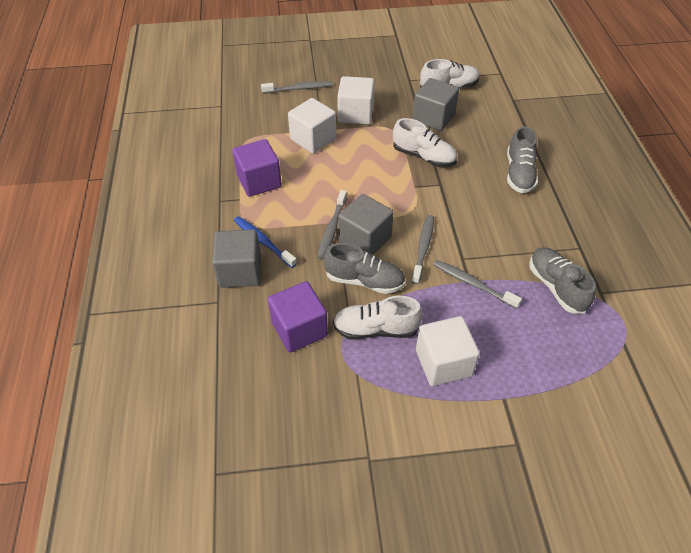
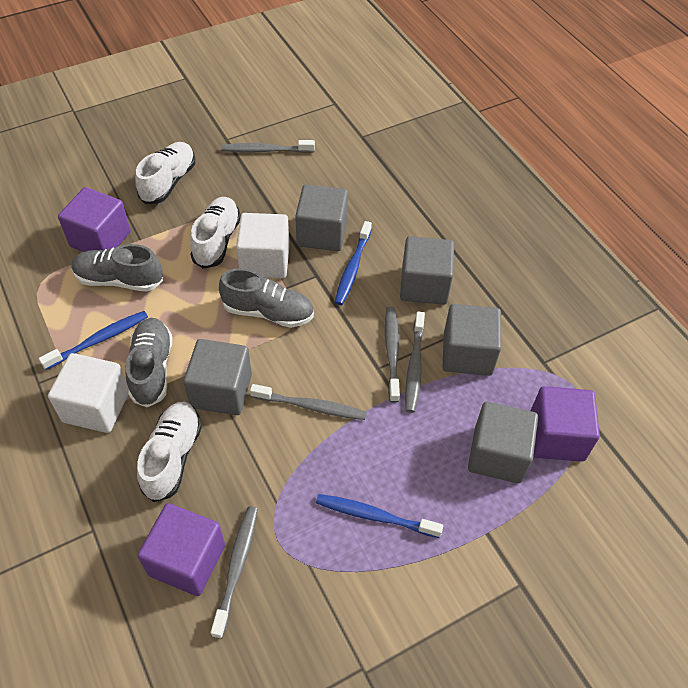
blue toothbrush: [234,216,297,268] = 1 -> [39,311,148,370] [316,494,443,538] [335,221,372,305] = 3
grey cube: [212,229,261,288] [338,194,394,255] [413,78,459,131] = 3 -> [183,339,252,415] [295,184,348,251] [400,236,454,305] [443,304,501,376] [468,402,538,483] = 5
grey toothbrush: [261,81,333,94] [317,190,347,259] [412,215,434,284] [434,260,522,309] = 4 -> [211,506,258,639] [221,140,315,153] [250,384,367,420] [385,307,400,403] [405,311,425,413] = 5
purple cube: [232,139,282,197] [268,281,328,353] = 2 -> [58,187,131,252] [138,503,225,596] [530,386,600,462] = 3
white cube: [288,98,336,154] [337,76,374,125] [416,316,480,386] = 3 -> [48,353,129,433] [236,213,290,279] = 2

